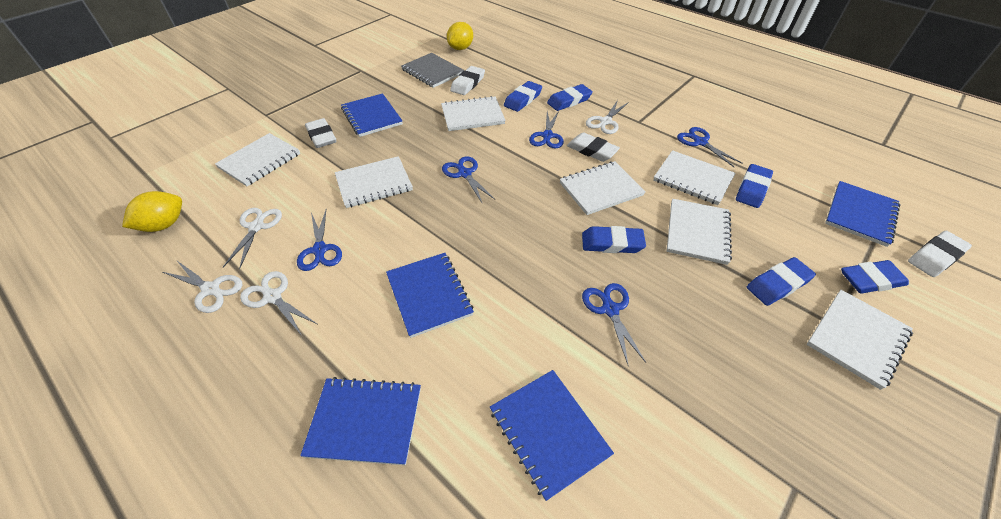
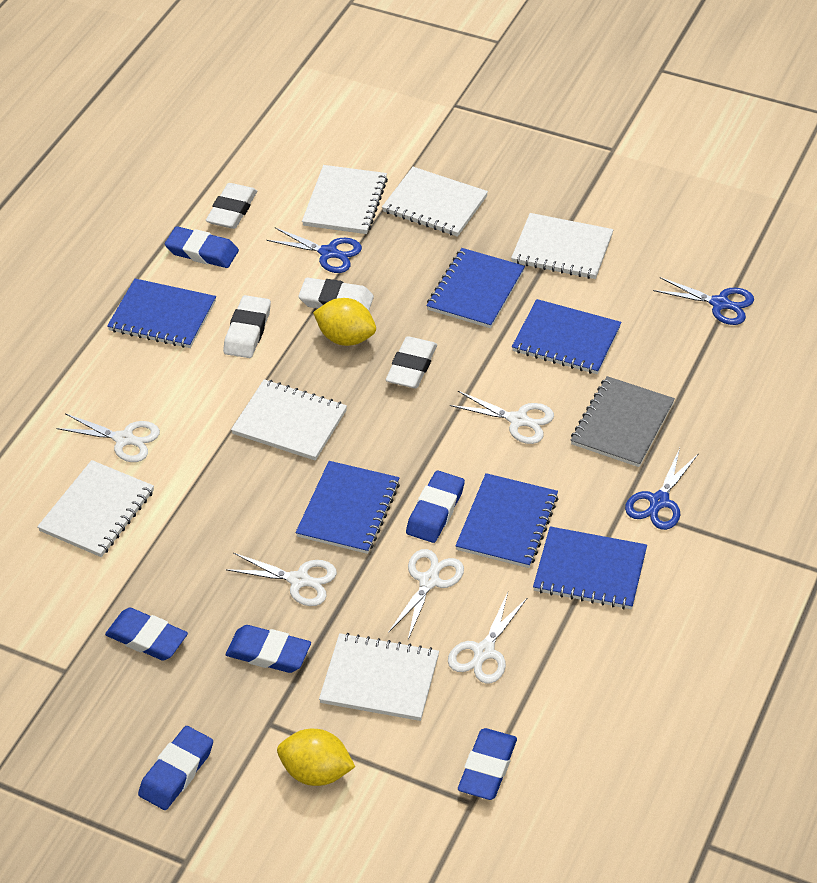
blue notebook: [300,377,421,465] [341,93,403,137] [386,253,474,338] [490,370,614,501] [825,181,901,247] = 5 -> [107,279,216,348] [295,461,400,554] [426,248,525,328] [455,473,558,568] [512,299,622,374] [533,526,647,609] = 6
blue scissors: [297,210,342,271] [442,156,495,204] [529,111,564,149] [582,283,646,367] [677,127,743,167] = 5 -> [267,228,362,273] [625,448,699,530] [653,277,754,325] = 3
white notebook: [215,133,300,186] [335,156,413,208] [441,96,506,131] [560,161,646,215] [653,150,735,205] [667,199,732,265] [807,290,913,390] = 7 -> [37,460,154,557] [231,379,347,461] [302,165,388,234] [319,633,439,721] [382,167,488,237] [511,213,613,279] = 6
white scissors: [163,261,242,313] [223,208,282,269] [240,271,317,334] [586,100,629,134] = 4 -> [56,413,160,462] [226,553,337,606] [388,549,464,640] [448,592,528,683] [450,391,554,444] = 5

